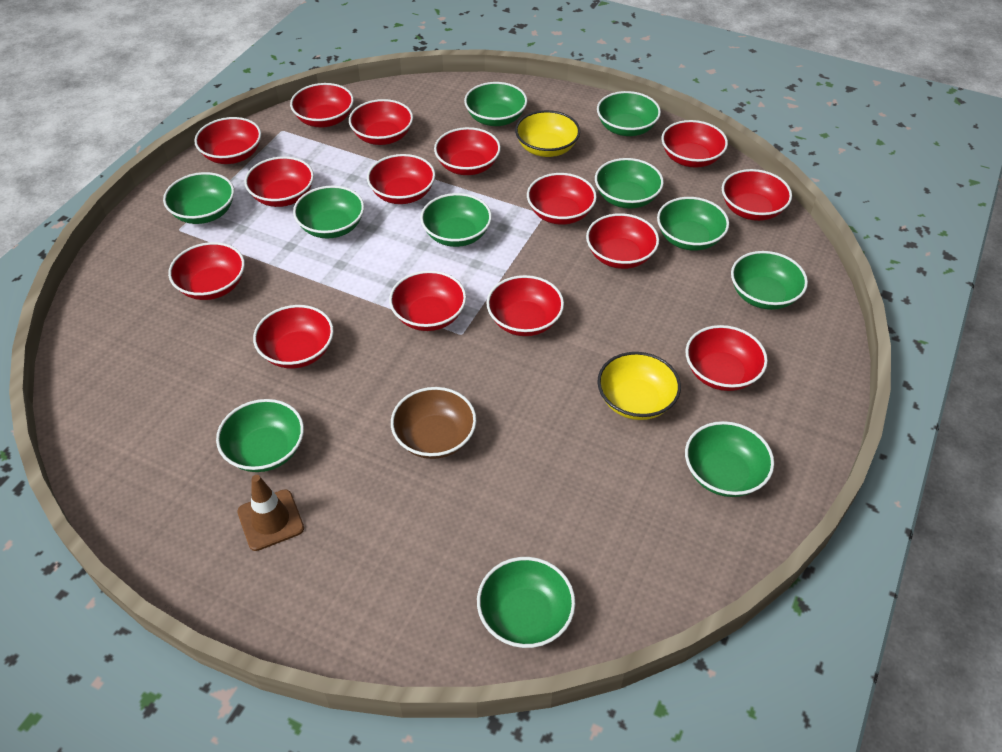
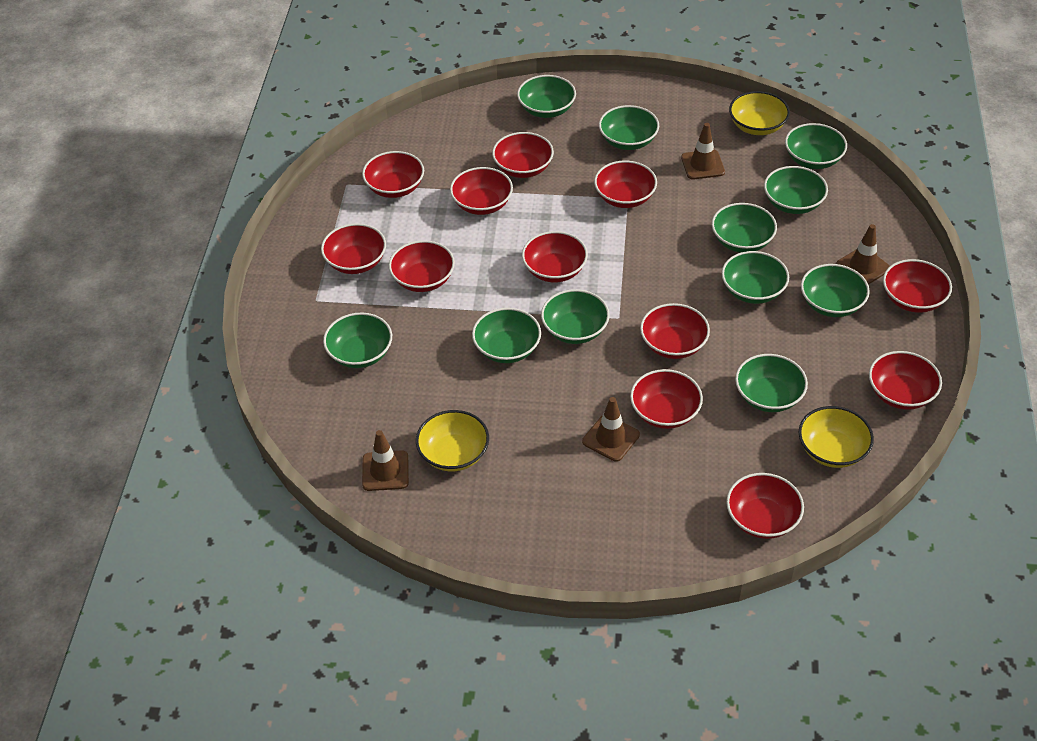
brown bowl: [391,387,477,459] = 1 -> none = 0
brown traffic cone: [237,475,304,551] = 1 -> [362,430,409,491] [582,397,640,462] [681,123,725,180] [836,224,890,285] = 4
red bowl: [168,242,245,300] [194,117,261,164] [244,156,314,207] [253,305,334,369] [290,83,354,127] [349,99,413,145] [367,154,435,204] [389,271,466,331] [434,127,501,175] [486,275,564,336] [527,173,597,225] [586,213,659,269] [661,120,728,167] [686,325,768,391] [722,169,792,221] = 15 -> [321,223,386,274] [362,151,424,198] [389,240,455,292] [450,167,513,215] [492,132,554,178] [522,231,588,282] [594,161,657,208] [630,369,703,429] [640,303,710,359] [726,473,804,539] [869,351,942,410] [883,259,952,313] = 12
yellow bowl: [515,110,580,157] [597,352,681,420] = 2 -> [416,410,489,471] [729,91,790,135] [799,406,874,468] = 3

